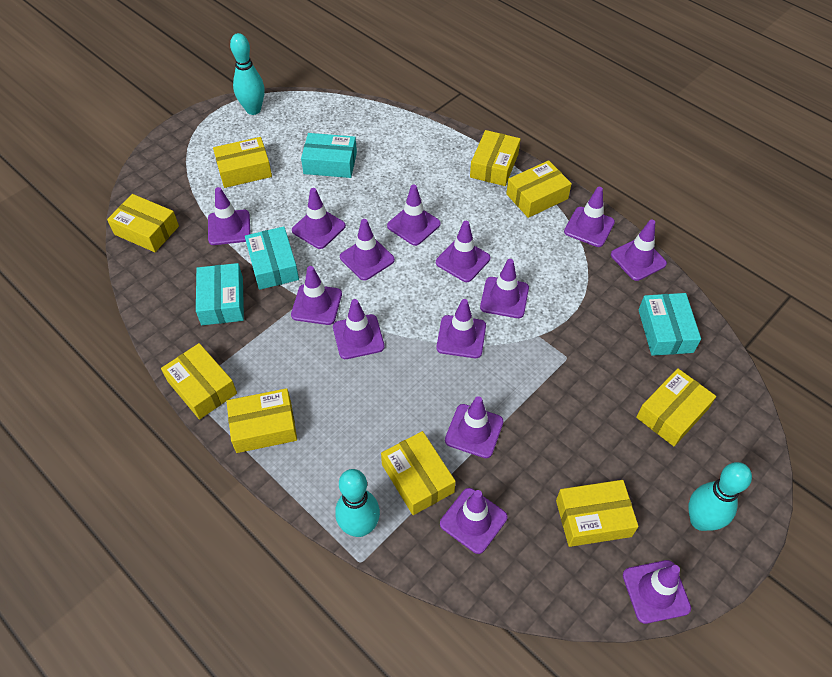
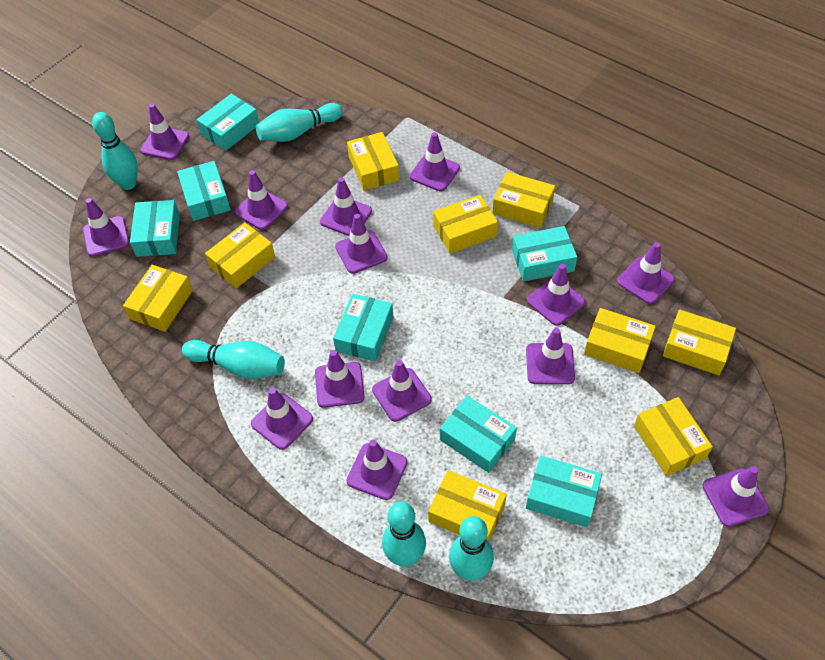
turquoise bowling pin: [230,33,265,115] [335,469,380,537] [688,462,752,531] = 3 -> [92,112,138,190] [182,340,285,379] [256,103,343,142] [382,502,426,567] [449,516,494,581] = 5
turquoise box: [196,263,244,325] [245,226,299,290] [301,133,357,178] [639,293,701,356] = 4 -> [130,200,180,257] [177,161,231,221] [197,94,259,151] [333,294,393,362] [440,396,517,473] [512,226,577,282] [526,456,602,527] = 7

